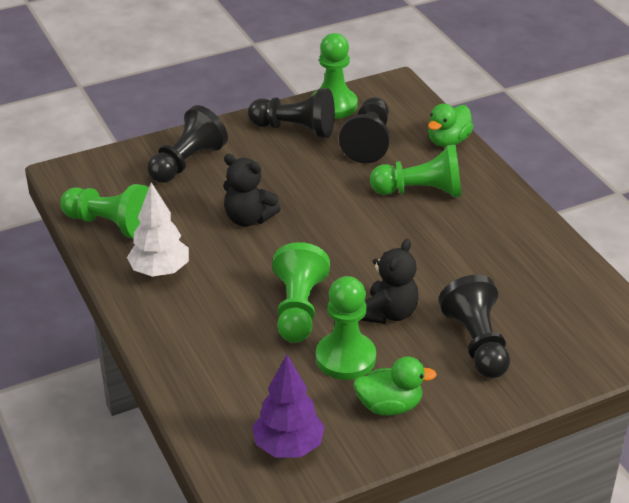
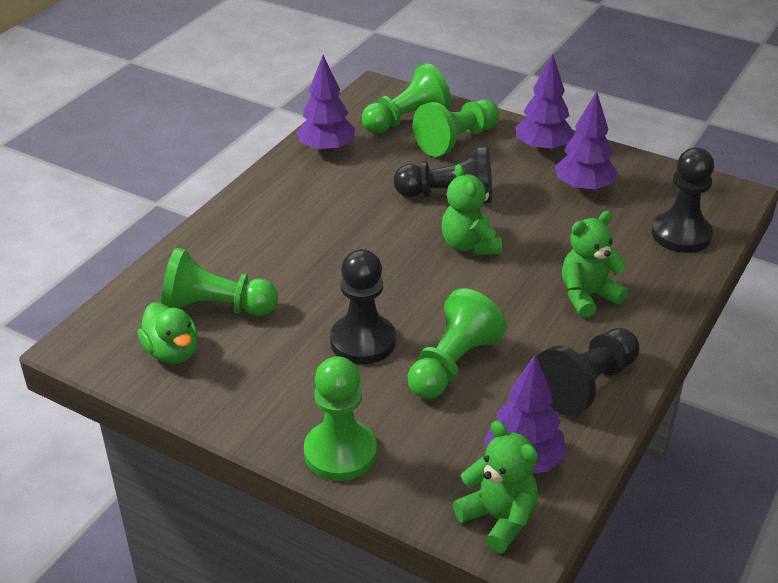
black teddy bear: [223,154,281,226] [361,239,419,324] = 2 -> none = 0
green duck: [353,356,437,416] [428,104,473,147] = 2 -> [138,303,198,364] = 1
green teddy bear: none = 0 -> [442,164,502,255] [453,421,538,553] [562,211,628,318] = 3
purple tree: [252,355,325,457] = 1 -> [296,55,355,154] [483,354,566,473] [516,54,575,153] [555,91,618,193] = 4
white tree: [127,182,189,277] = 1 -> none = 0

